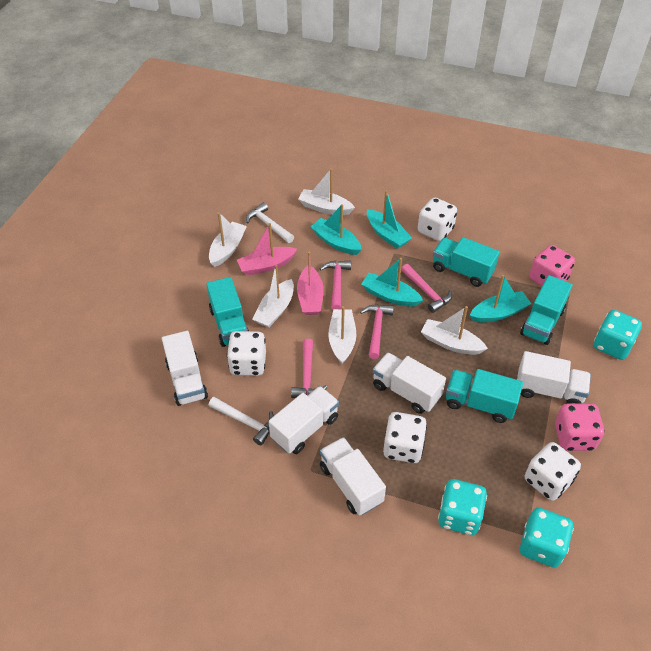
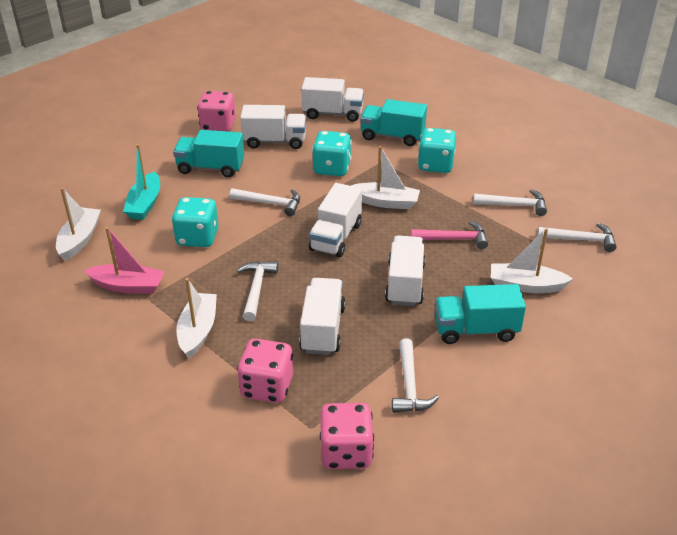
pink boat: [237,223,297,275] [297,252,324,315] = 2 -> [84,227,165,294] = 1
pink dice: [529,245,575,286] [555,403,605,451] = 2 -> [197,91,236,132] [237,339,293,403] [320,403,374,469] = 3
pink hammer: [291,339,327,398] [320,261,351,310] [360,305,394,359] [401,264,452,313] = 4 -> [411,221,488,249] = 1
turquoise boat: [310,204,362,255] [361,258,423,307] [367,190,412,249] [470,275,531,322] = 4 -> [123,144,160,220] = 1
turquoise truck: [206,277,249,347] [433,237,500,287] [446,369,523,423] [520,275,573,345] = 4 -> [173,130,244,177] [360,99,427,146] [435,284,526,344] = 3
white boat: [209,212,247,267] [252,265,294,328] [298,168,355,215] [328,306,356,364] [421,306,488,355] = 5 -> [56,188,101,261] [177,278,217,358] [351,146,420,209] [491,228,573,293] = 4
white dice: [227,331,266,376] [383,412,427,463] [418,197,457,241] [525,442,581,501] = 4 -> none = 0
white hammer: [208,397,274,445] [246,202,294,243] = 2 -> [230,188,300,216] [236,261,278,321] [392,339,439,413] [473,189,547,216] [537,223,617,252] = 5

